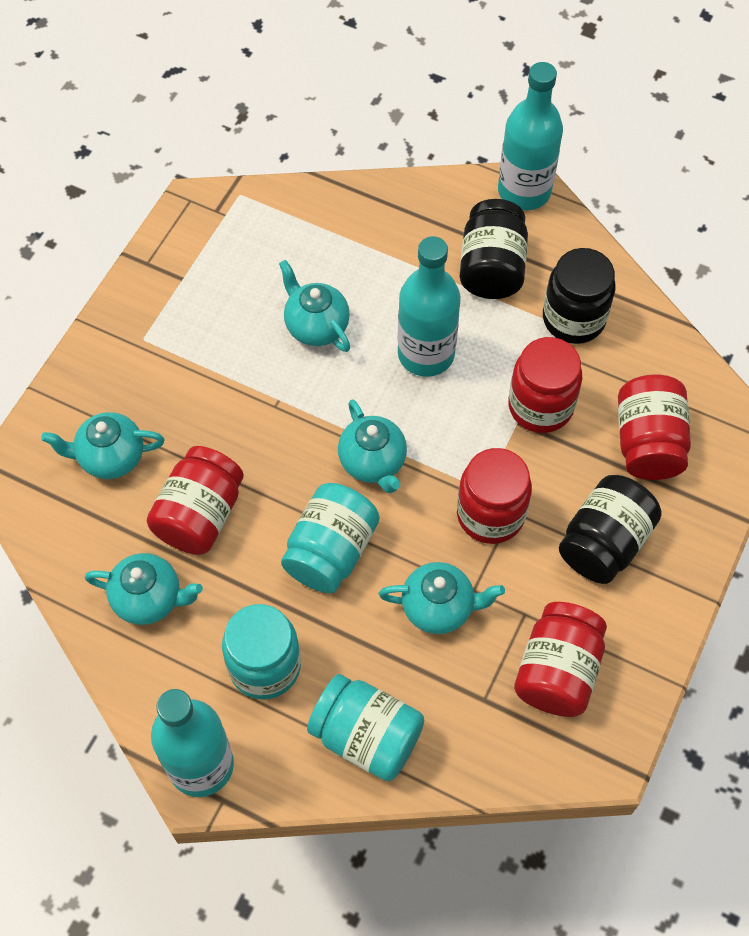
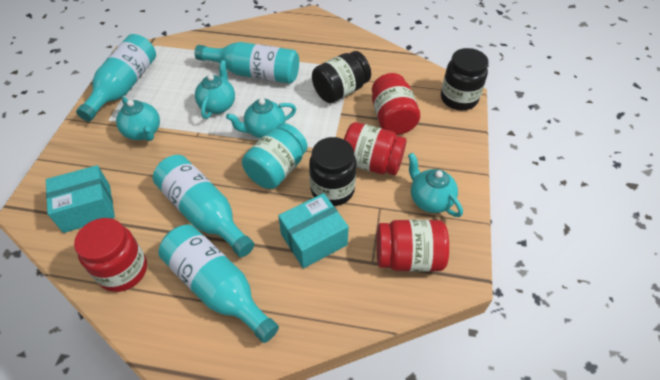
red jar: [147,446,244,555] [457,448,532,544] [508,337,582,433] [514,602,607,717] [618,374,691,480] = 5 -> [74,218,147,292] [344,122,406,175] [372,73,420,135] [377,220,449,271] = 4
turquoise bottle: [151,689,234,797] [398,236,461,377] [498,62,563,210] = 3 -> [76,34,156,121] [153,155,254,257] [158,225,279,343] [195,42,299,84] = 4
turquoise box: none = 0 -> [46,165,115,233] [278,193,349,268] = 2
turquoise jar: [222,604,301,699] [281,483,379,593] [307,674,424,781] = 3 -> [242,123,308,189] = 1
turquoise teapot: [41,412,164,479] [85,553,203,625] [279,260,350,352] [338,399,407,493] [379,562,505,634] = 5 -> [116,97,160,141] [195,60,235,119] [226,98,296,138] [408,153,463,217] = 4

